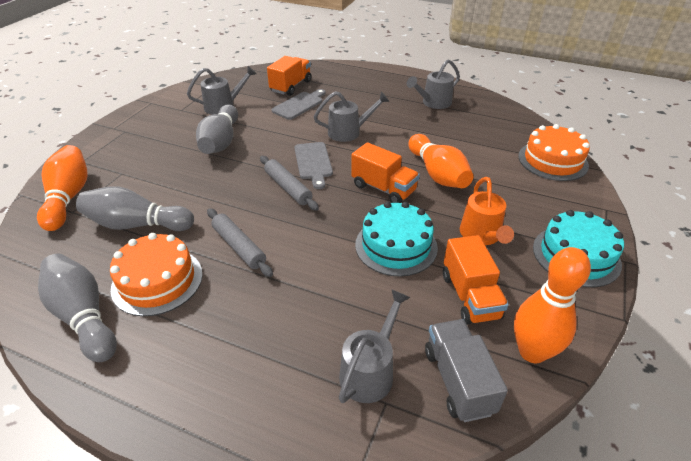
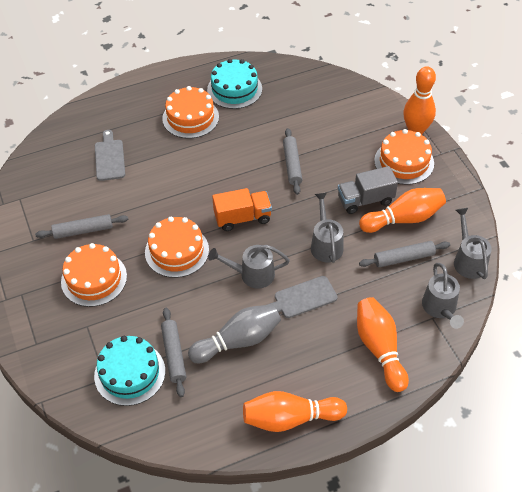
grey bowling pin: [38,254,117,362] [76,187,194,231] [196,105,238,154] = 3 -> [188,304,281,363] = 1
grey rolling pin: [207,208,273,277] [260,156,319,211] = 2 -> [35,214,128,239] [161,308,186,397] [283,128,302,195] [359,241,450,267] = 4
orange bowling pin: [37,145,87,231] [408,134,474,188] [514,247,591,363] = 3 -> [243,391,347,432] [357,297,409,392] [359,188,446,233] [403,66,436,135] = 4
orange cake: [110,233,203,316] [518,124,590,181] = 2 -> [61,243,127,307] [145,217,209,278] [162,86,219,138] [374,129,434,185] = 4
orange truck: [267,56,311,96] [351,142,420,203] [443,235,509,325] = 3 -> [212,188,272,231] = 1
orange watering can: [460,177,514,245] = 1 -> none = 0

